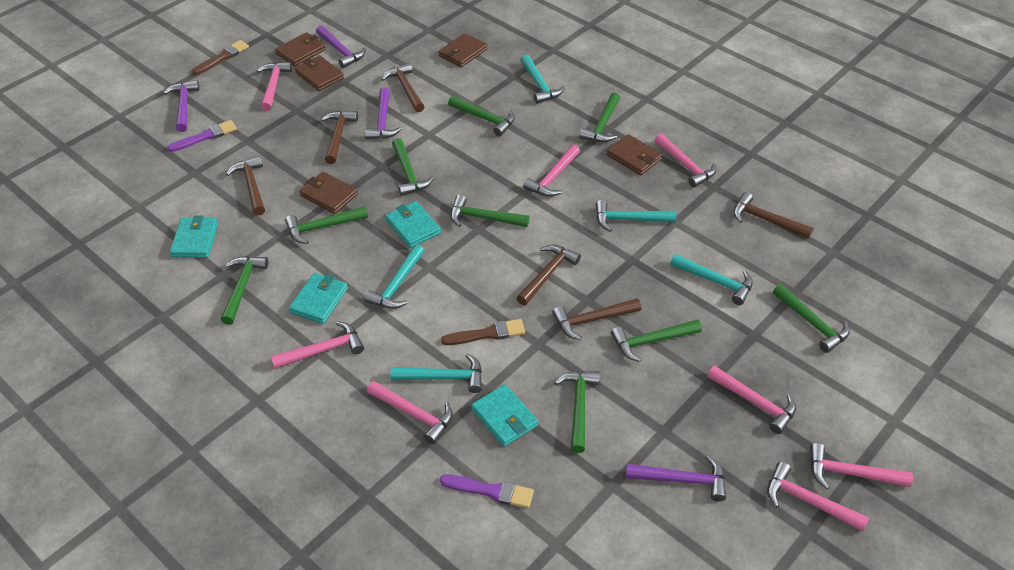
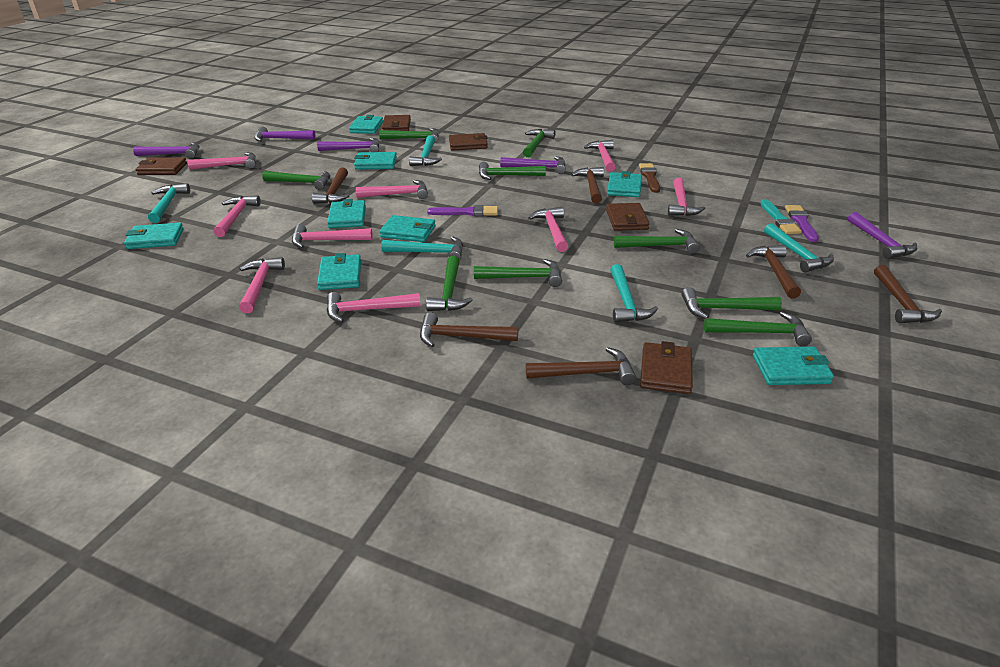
brown brush: [192,40,249,75] [441,319,525,345] = 2 -> [639,163,660,193] = 1
pink hammer: [257,62,292,111] [271,321,364,369] [367,381,453,444] [523,145,580,197] [655,134,716,188] [707,366,796,434] [767,462,869,531] [810,443,913,489] = 8 -> [188,152,256,170] [213,195,261,237] [239,257,285,313] [292,224,373,248] [327,292,421,323] [356,180,428,199] [528,207,568,252] [584,140,615,172] [668,178,705,216] = 9
purple hammer: [163,80,200,132] [316,25,366,68] [365,88,402,140] [626,455,726,502] = 4 -> [133,142,200,159] [254,126,315,142] [317,138,380,152] [500,156,566,174] [848,212,917,259] = 5
turquoise brush: none = 0 -> [760,199,802,234] = 1
turquoise wallet: [170,216,218,258] [289,273,348,324] [385,201,441,248] [471,384,538,447] = 4 -> [124,223,184,249] [317,253,361,290] [327,199,366,228] [349,115,383,134] [354,152,397,170] [380,215,436,242] [607,171,642,197] [753,347,834,385] = 8

